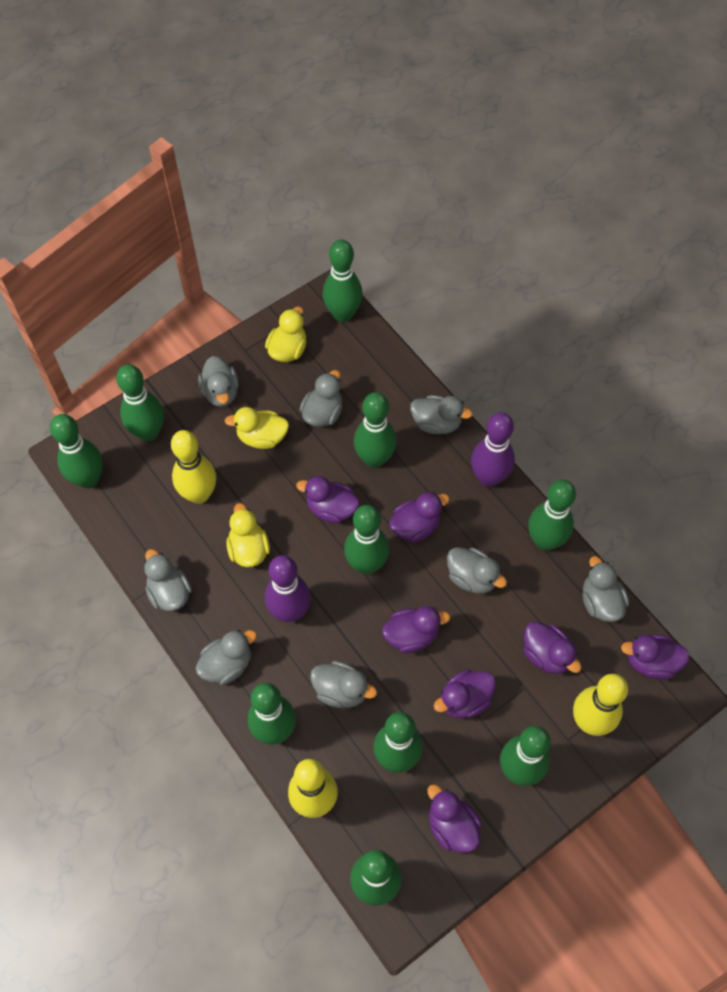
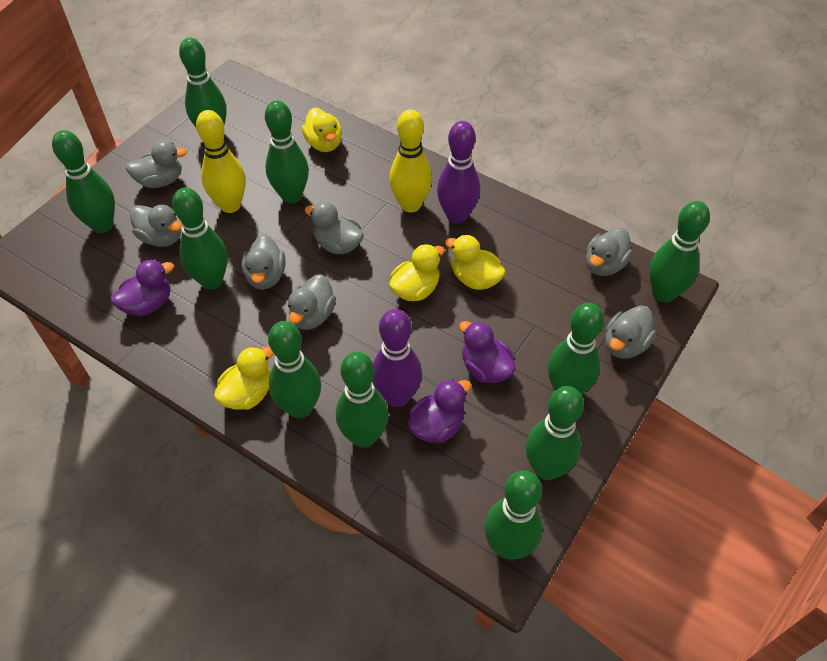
grey duck: [144,549,192,611] [195,630,257,685] [198,356,239,407] [300,370,342,427] [310,661,377,708] [410,395,473,434] [447,547,507,594] [582,556,629,622] = 8 -> [125,140,187,188] [130,205,182,247] [241,235,285,290] [288,274,336,330] [304,201,364,254] [586,227,633,276] [605,305,656,359] = 7
purple duck: [296,476,360,523] [382,606,450,653] [389,492,450,542] [428,784,482,853] [434,670,496,718] [523,621,582,674] [621,635,690,679] = 7 -> [111,259,174,316] [408,379,471,443] [459,321,516,383] = 3
yellow bowling pin: [171,430,216,504] [288,759,338,818] [573,674,628,736] = 3 -> [196,110,246,213] [389,109,432,213] = 2
yellow duck: [224,407,289,449] [226,503,270,567] [265,307,307,362] = 3 -> [214,346,274,410] [302,107,342,152] [389,244,445,301] [445,235,506,290] = 4

